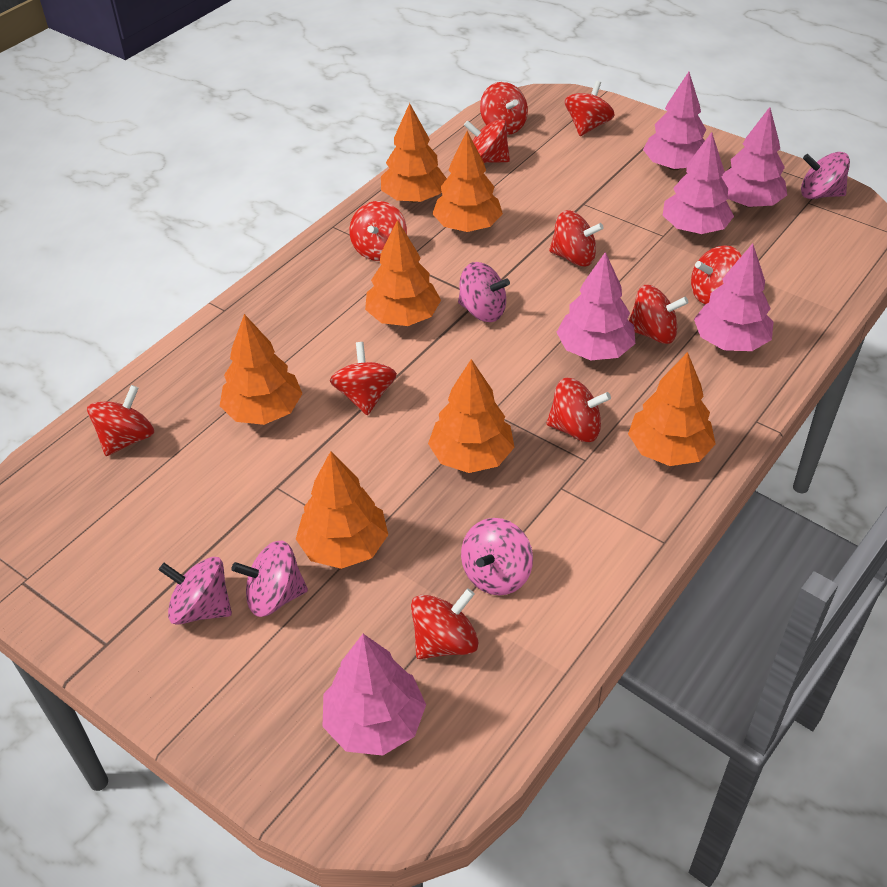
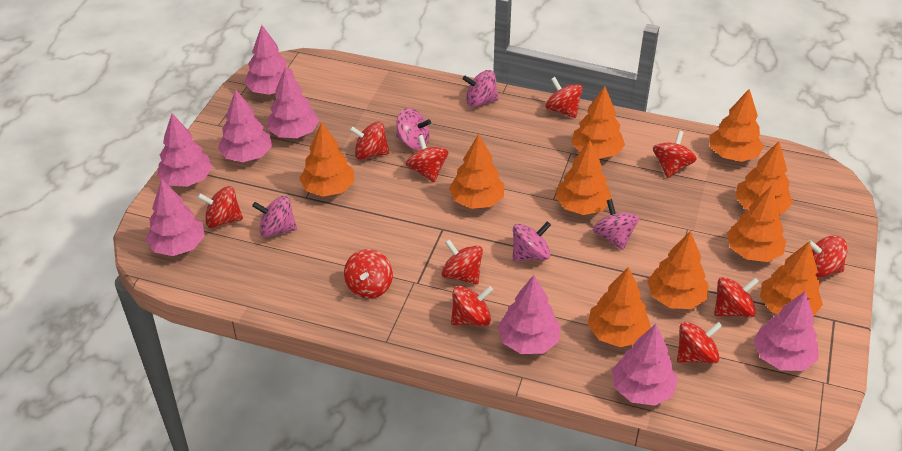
orange tree: [220,314,303,425] [296,451,388,569] [365,220,441,326] [381,103,447,203] [428,359,515,473] [432,131,503,232] [628,352,716,466] = 7 -> [299,122,354,197] [449,134,504,209] [555,140,612,215] [571,86,625,159] [588,267,651,347] [647,231,709,309] [710,89,764,162] [727,186,786,262] [735,141,793,214] [760,241,823,317] = 10
pink tree: [323,634,426,756] [556,252,635,360] [643,72,706,170] [662,132,734,234] [694,243,773,351] [722,107,787,207] = 6 -> [146,179,205,256] [157,114,213,187] [218,89,272,162] [244,25,295,95] [267,67,319,138] [497,275,561,354] [612,324,678,406] [753,291,818,371] = 8

